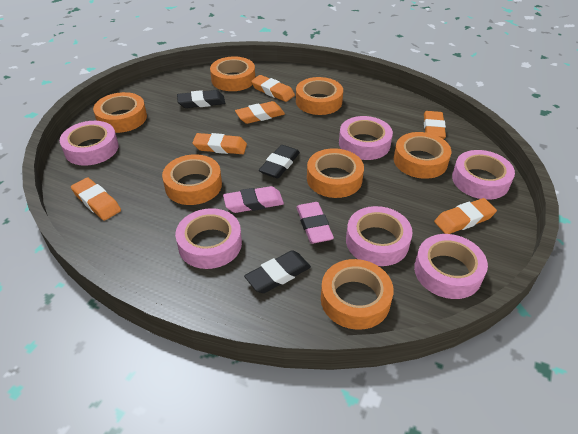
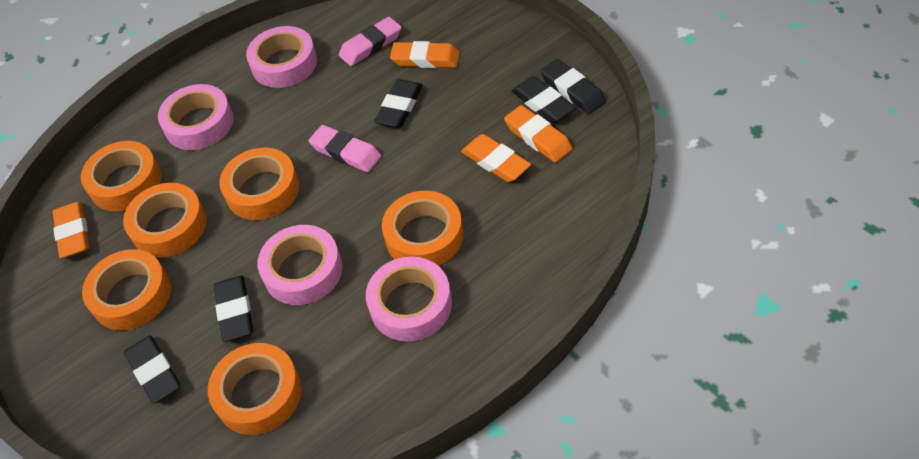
black eraser: [177,90,225,108] [244,250,311,293] [259,145,300,178] = 3 -> [124,335,181,404] [214,275,253,342] [374,79,423,128] [511,76,575,123] [541,59,606,114] = 5
orange eraser: [71,177,121,221] [192,133,247,154] [235,101,285,124] [251,75,295,102] [424,111,446,139] [434,198,497,234] = 6 -> [53,202,89,258] [390,41,460,68] [461,134,531,182] [504,105,573,163] = 4
orange tape: [93,92,147,133] [162,154,222,205] [210,56,255,91] [296,77,343,115] [307,148,364,198] [321,259,394,330] [394,132,451,179] = 7 -> [81,141,161,211] [82,249,171,330] [123,183,207,257] [208,343,302,435] [219,148,299,220] [382,191,464,266] = 6
pink tape: [60,121,119,166] [175,208,242,269] [339,116,393,160] [346,206,413,266] [414,234,488,299] [452,150,515,200] = 6 -> [158,84,234,150] [246,26,317,88] [257,225,342,305] [366,257,452,341] = 4

